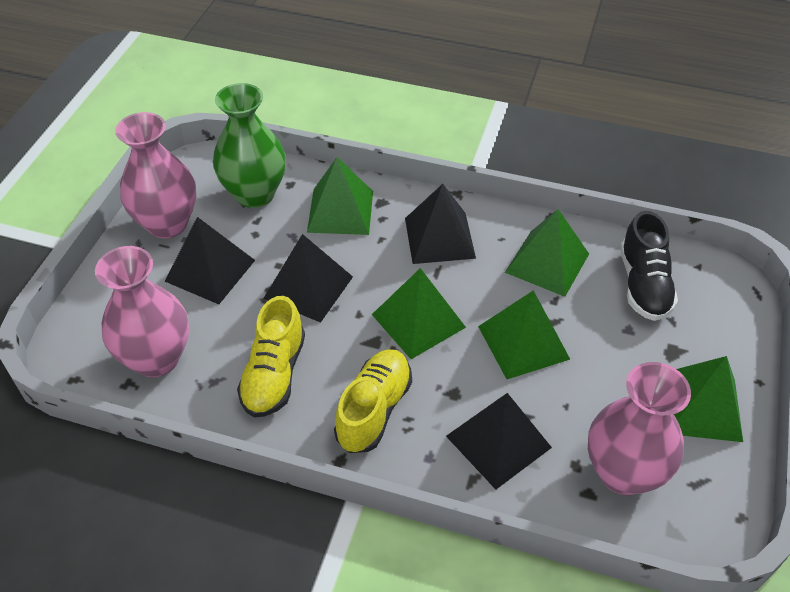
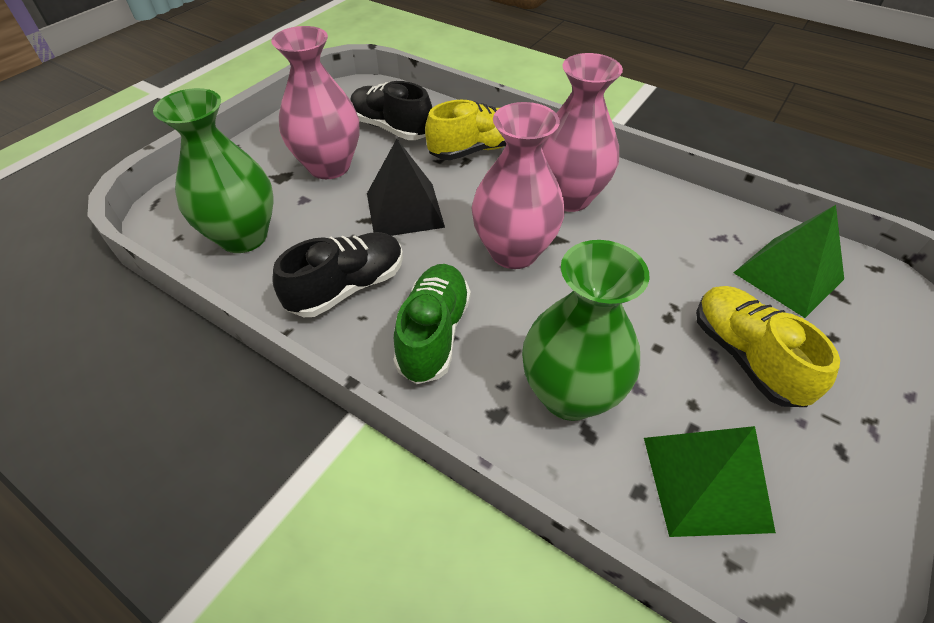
black pyramid: [165,217,255,304] [263,234,353,323] [405,184,476,264] [446,393,552,489] = 4 -> [367,139,445,236] = 1
black shoe: [620,211,678,321] = 1 -> [273,232,403,317] [351,81,432,140] = 2
green pyramid: [307,157,373,235] [372,268,466,359] [478,290,570,379] [505,209,589,297] [674,356,743,442] = 5 -> [644,426,776,537] [734,205,844,318] = 2
green shoe: none = 0 -> [393,264,471,384] = 1
green vase: [213,83,286,208] = 1 -> [153,88,274,253] [522,240,650,421] = 2

